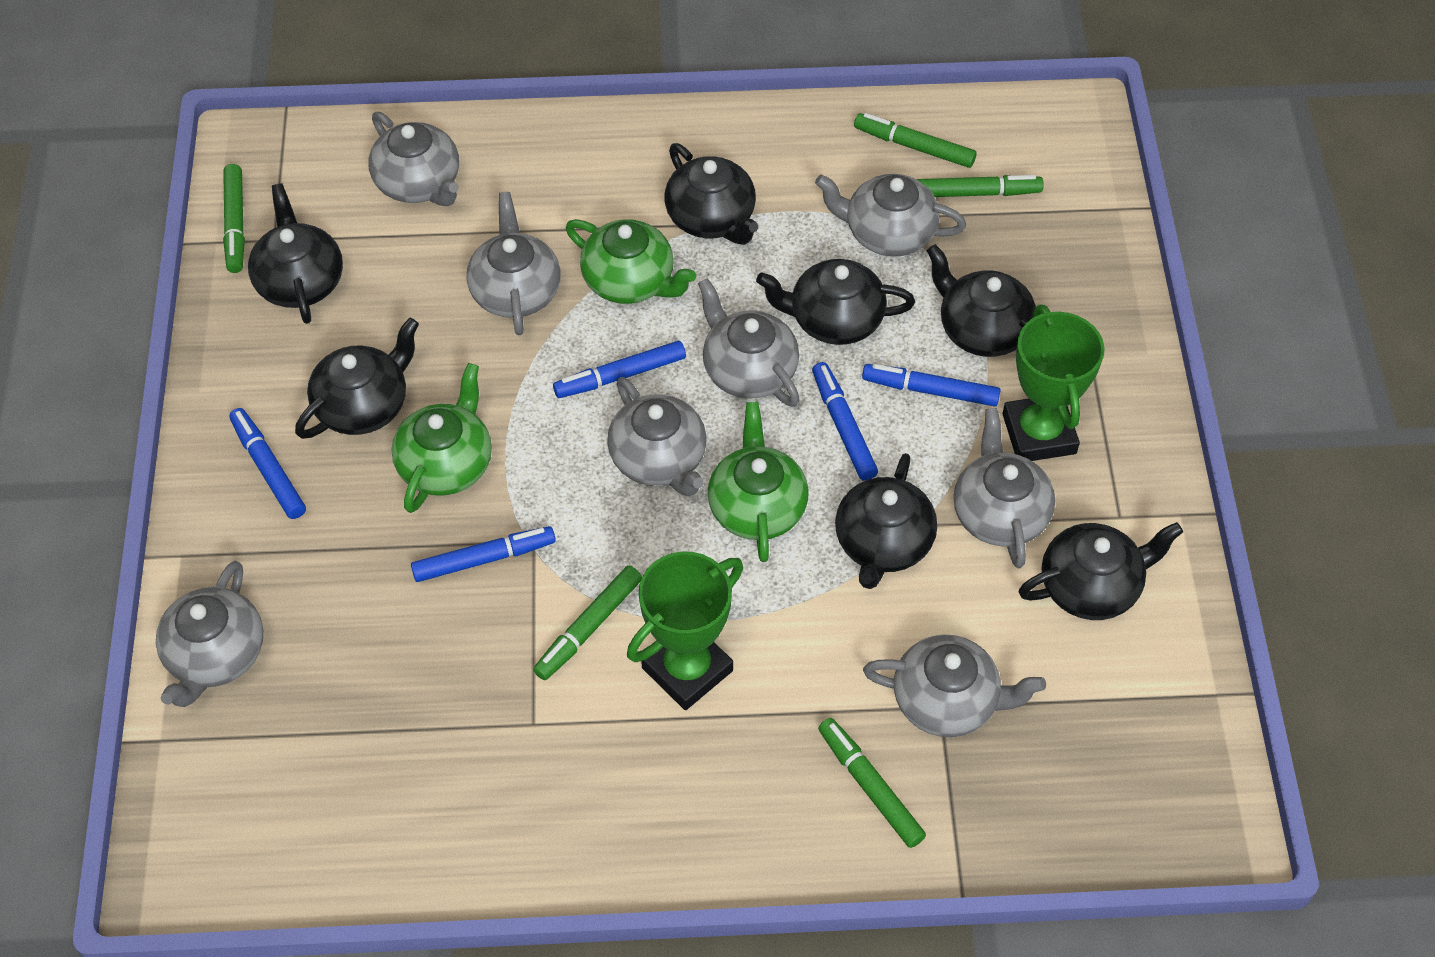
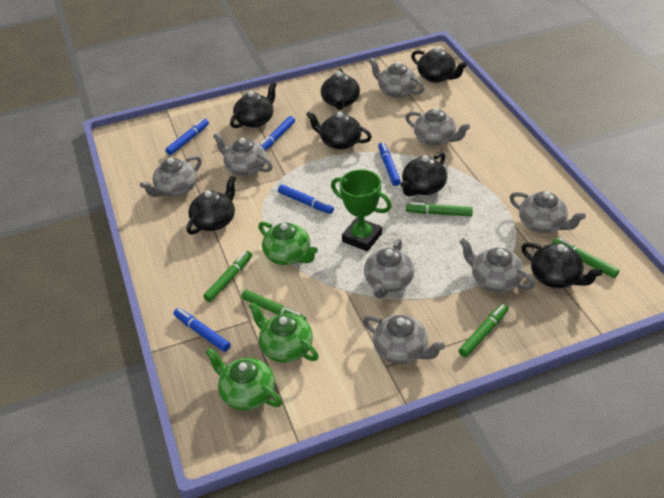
green trophy: [627,552,743,710] [1003,305,1104,461] = 2 -> [331,169,392,252] = 1

